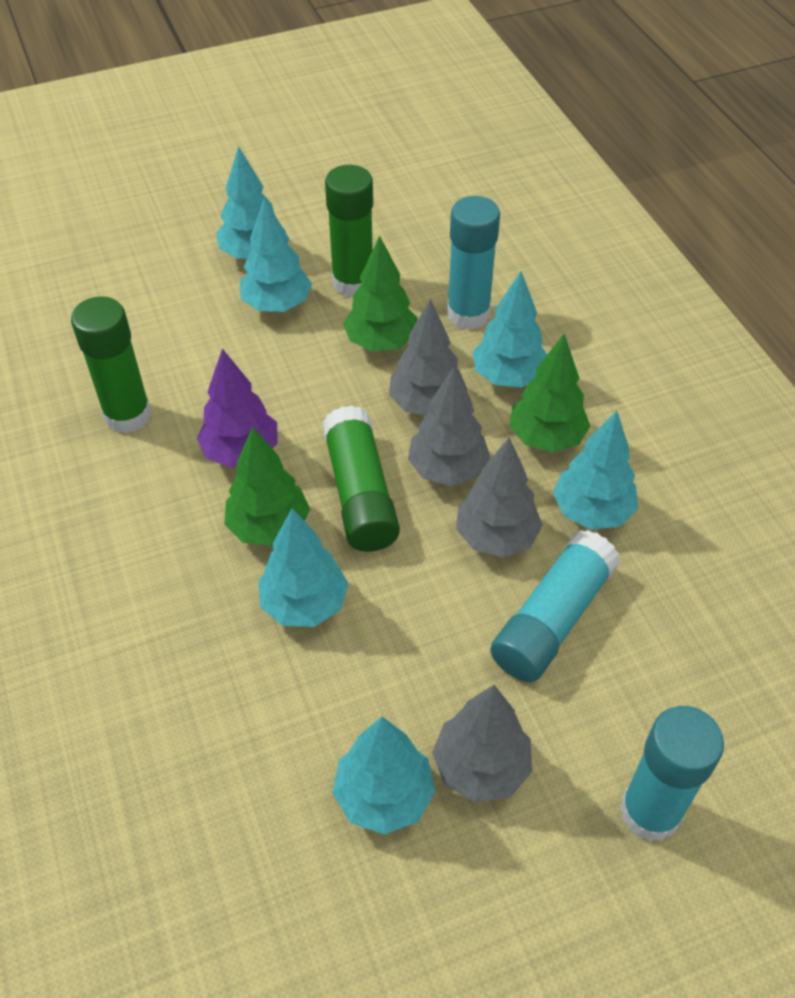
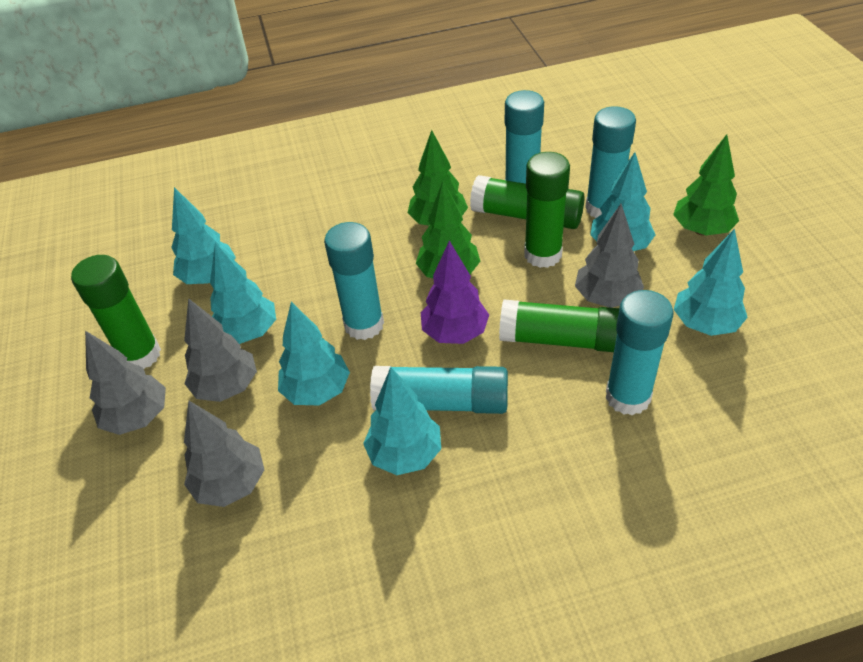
green glue stick: [71,296,152,433] [323,405,400,552] [325,165,373,297] = 3 -> [71,255,161,369] [470,175,585,229] [499,299,619,352] [524,152,570,268] = 4
turquoise glue stick: [447,196,500,329] [490,530,620,682] [620,706,724,842] = 3 -> [324,222,384,340] [370,366,508,414] [505,90,544,184] [585,106,636,218] [606,290,674,416] = 5

